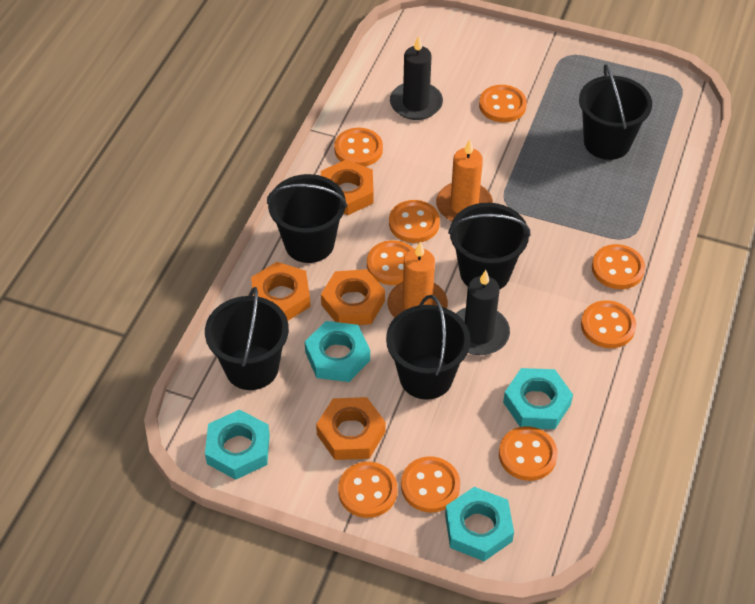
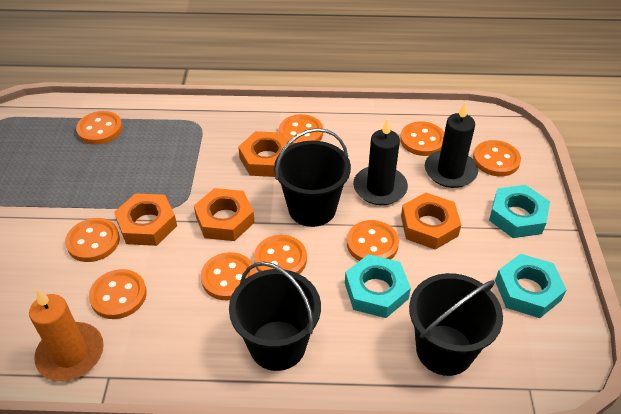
black bucket: [205,287,289,390] [267,174,347,263] [386,295,470,400] [448,203,530,289] [579,64,652,160] = 5 -> [229,262,321,371] [274,128,351,227] [409,273,503,376] = 3
orange candle: [387,242,448,318] [436,139,493,221] = 2 -> [29,289,104,382] = 1
turquoise nut: [205,409,270,480] [305,321,370,382] [445,487,514,561] [503,368,573,429] = 4 -> [345,254,411,318] [489,185,550,238] [495,254,566,318] = 3

